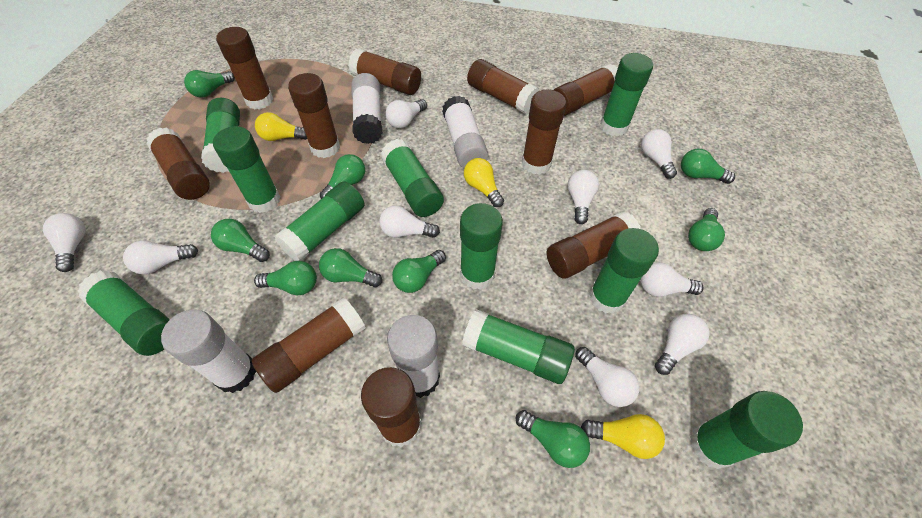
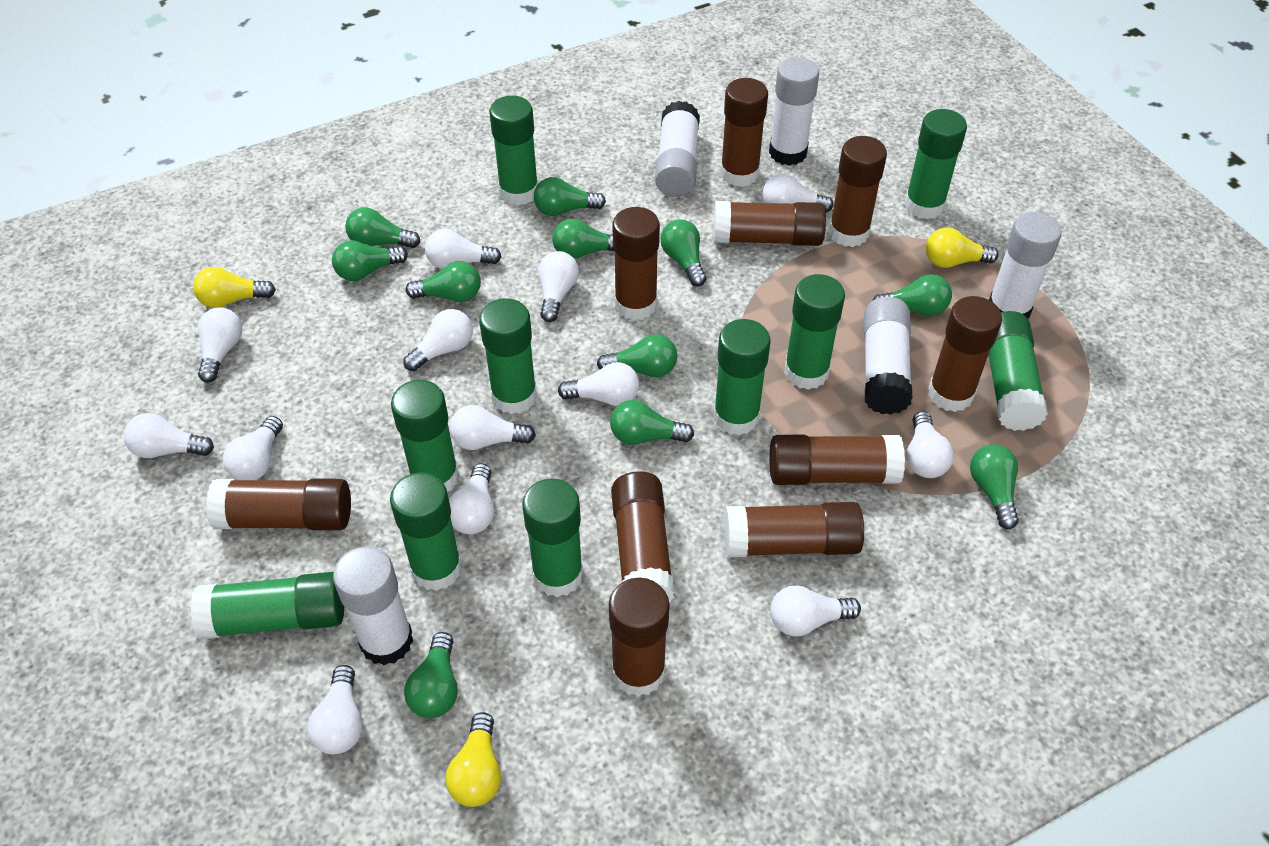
green light bulb: [184,70,235,98] [211,219,270,262] [254,261,317,295] [319,248,382,287] [320,154,365,199] [392,250,446,293] [516,410,590,468] [681,149,735,184] [688,208,725,251] = 9 -> [332,240,408,281] [345,207,420,248] [404,632,458,718] [406,261,481,302] [534,177,606,216] [552,219,615,259] [597,334,677,377] [610,400,694,445] [661,219,706,286] [872,274,952,316] [970,444,1019,529] = 11
white glue stick: [161,309,256,393] [351,73,383,144] [387,315,440,398] [442,96,488,168] = 4 -> [333,546,413,665] [655,101,700,197] [769,57,819,166] [864,297,912,415] [989,212,1062,318] = 5
white light bulb: [43,213,86,272] [123,240,198,274] [379,206,440,238] [386,99,427,128] [568,170,599,224] [575,347,639,407] [640,262,704,297] [641,129,677,179] [655,314,709,375] = 9 -> [124,413,214,458] [198,307,242,383] [223,416,283,480] [307,665,363,754] [403,309,473,371] [425,229,501,269] [449,463,494,534] [450,405,536,450] [538,251,579,322] [558,362,639,406] [763,174,834,213] [770,585,861,636] [906,411,954,478] = 13

